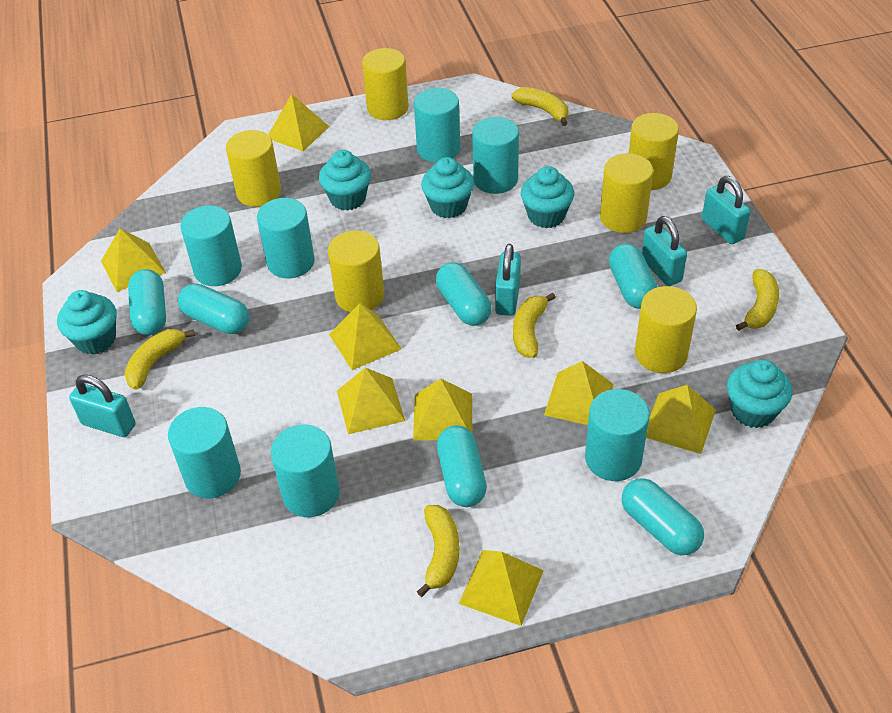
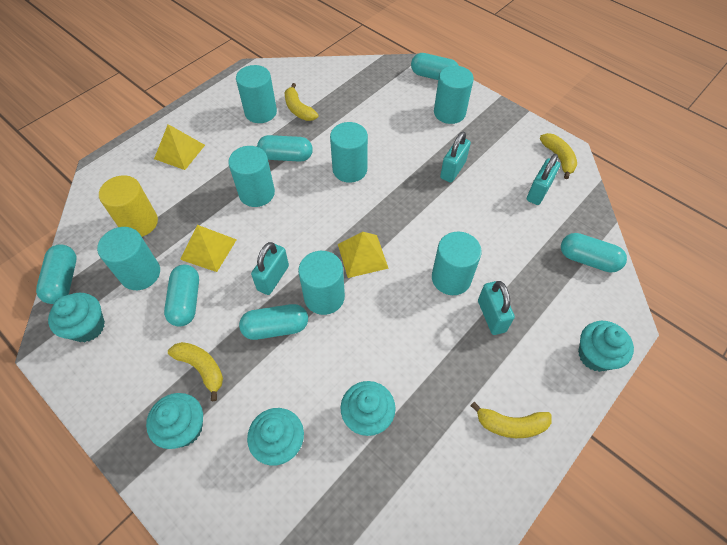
yellow banana: [124,329,195,390] [417,505,459,597] [511,87,568,126] [513,293,556,358] [736,269,779,331] = 5 -> [168,342,223,401] [285,83,318,121] [470,402,552,438] [540,133,577,179] = 4
yellow cylinder: [226,130,281,207] [328,230,384,312] [362,48,408,120] [600,153,653,233] [629,113,679,190] [635,286,697,373] = 6 -> [99,175,158,237] = 1
yellow pyramid: [101,229,166,292] [268,94,329,151] [329,303,401,370] [337,368,405,434] [413,379,472,441] [459,550,544,626] [544,361,614,425] [646,385,716,454] = 8 -> [154,124,205,170] [180,225,237,272] [338,232,389,278] = 3

